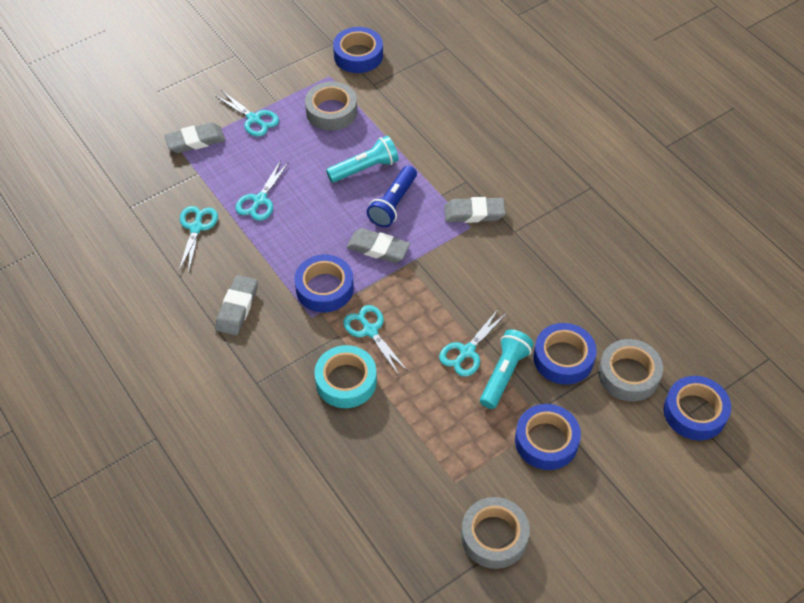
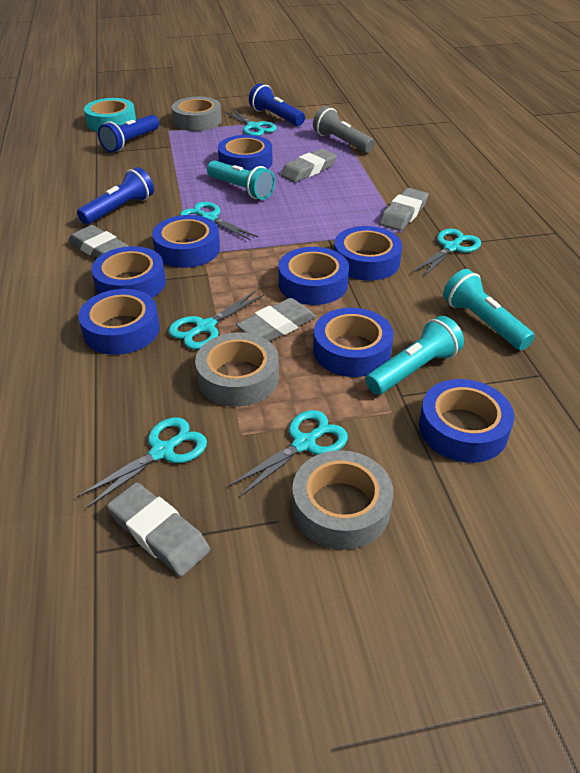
blue flashlight: [367,166,417,227] = 1 -> [77,167,154,225] [98,115,159,152] [249,83,305,126] = 3
blue tape: [295,254,354,313] [333,27,383,73] [515,404,581,470] [533,323,597,385] [664,376,731,440] = 5 -> [78,289,160,355] [91,246,166,298] [152,215,220,268] [218,135,273,171] [279,247,349,305] [313,308,393,377] [334,226,402,281] [419,379,514,463] = 8
grey eraser: [164,122,225,153] [215,275,258,336] [347,228,410,263] [444,197,505,223] = 4 -> [69,225,129,258] [107,482,210,576] [236,298,316,342] [281,149,337,183] [379,188,428,231] = 5
grey flashlight: none = 0 -> [313,106,375,153] = 1
turquoise flashlight: [326,136,399,183] [480,329,534,409] = 2 -> [207,160,275,200] [366,316,464,395] [443,269,535,350] = 3
turquoise scissors: [179,206,218,273] [215,90,279,137] [236,160,289,221] [343,305,407,375] [439,309,507,377] = 5 -> [77,417,207,508] [168,291,264,349] [180,202,258,241] [224,108,277,136] [228,410,348,497] [412,229,481,278] = 6

